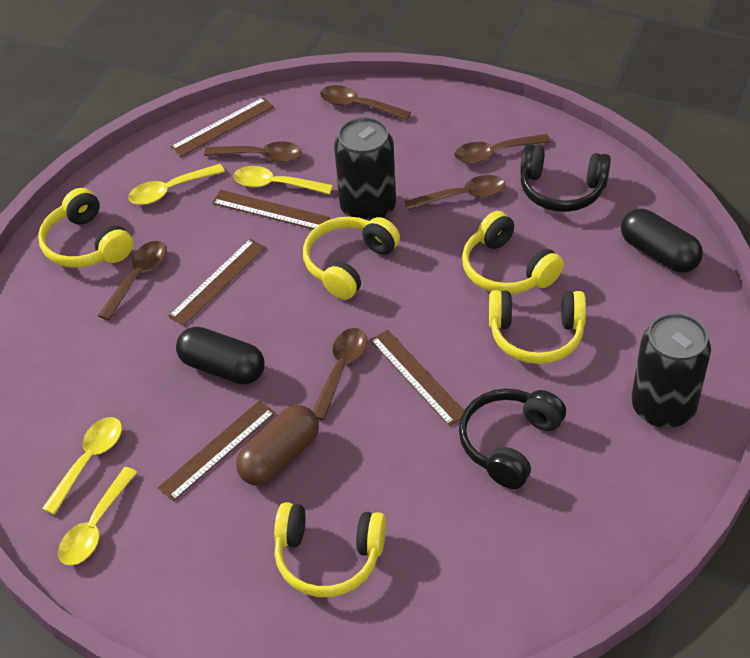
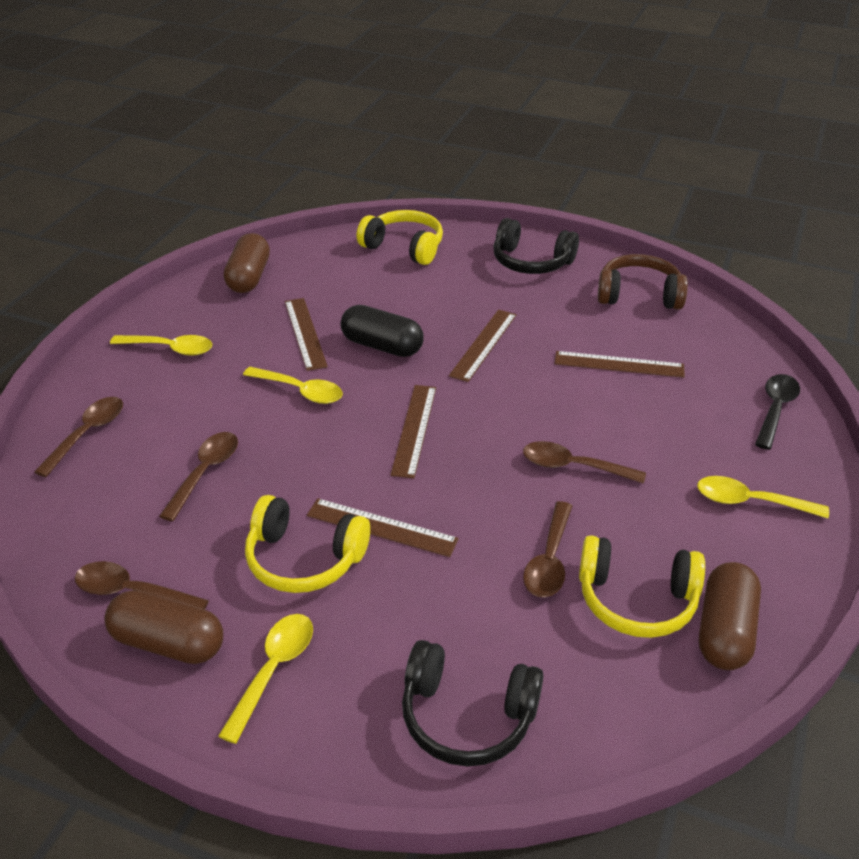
black can: [334,117,396,221] [631,313,711,428] = 2 -> none = 0
black capsule: [176,327,265,385] [621,209,703,273] = 2 -> [341,305,424,357] = 1
black spoon: none = 0 -> [755,374,800,450] = 1
brown capsule: [236,405,319,486] = 1 -> [104,590,223,664] [224,233,270,293] [699,562,761,670] = 3
brown headphones: none = 0 -> [598,254,688,310] = 1
brown spoon: [98,241,167,321] [204,141,302,162] [313,328,368,420] [320,85,411,120] [404,175,505,210] [454,134,551,164] = 6 -> [34,397,123,477] [75,561,209,609] [159,432,238,521] [523,441,646,484] [523,501,572,597] = 5
yellow headphones: [38,188,133,268] [274,502,386,597] [303,217,400,300] [462,211,564,294] [489,290,586,364] = 5 -> [245,495,370,593] [357,210,443,265] [579,535,705,638] = 3

